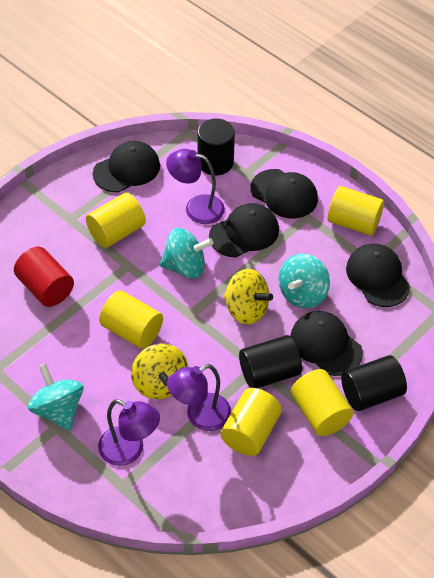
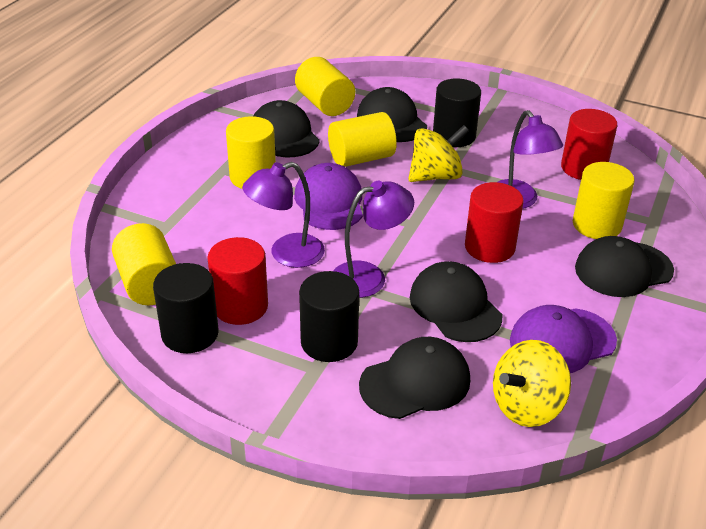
purple cap: none = 0 -> [294,163,363,230] [510,305,617,373] = 2
red cylinder: [14,247,74,307] = 1 -> [207,237,268,325] [465,182,524,263] [561,109,618,180] = 3
turquoise spinning top: [28,364,84,431] [159,228,213,279] [279,253,330,308] = 3 -> none = 0

